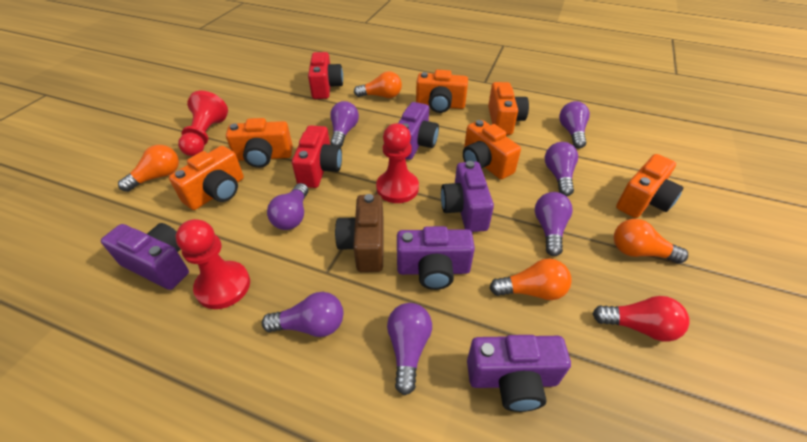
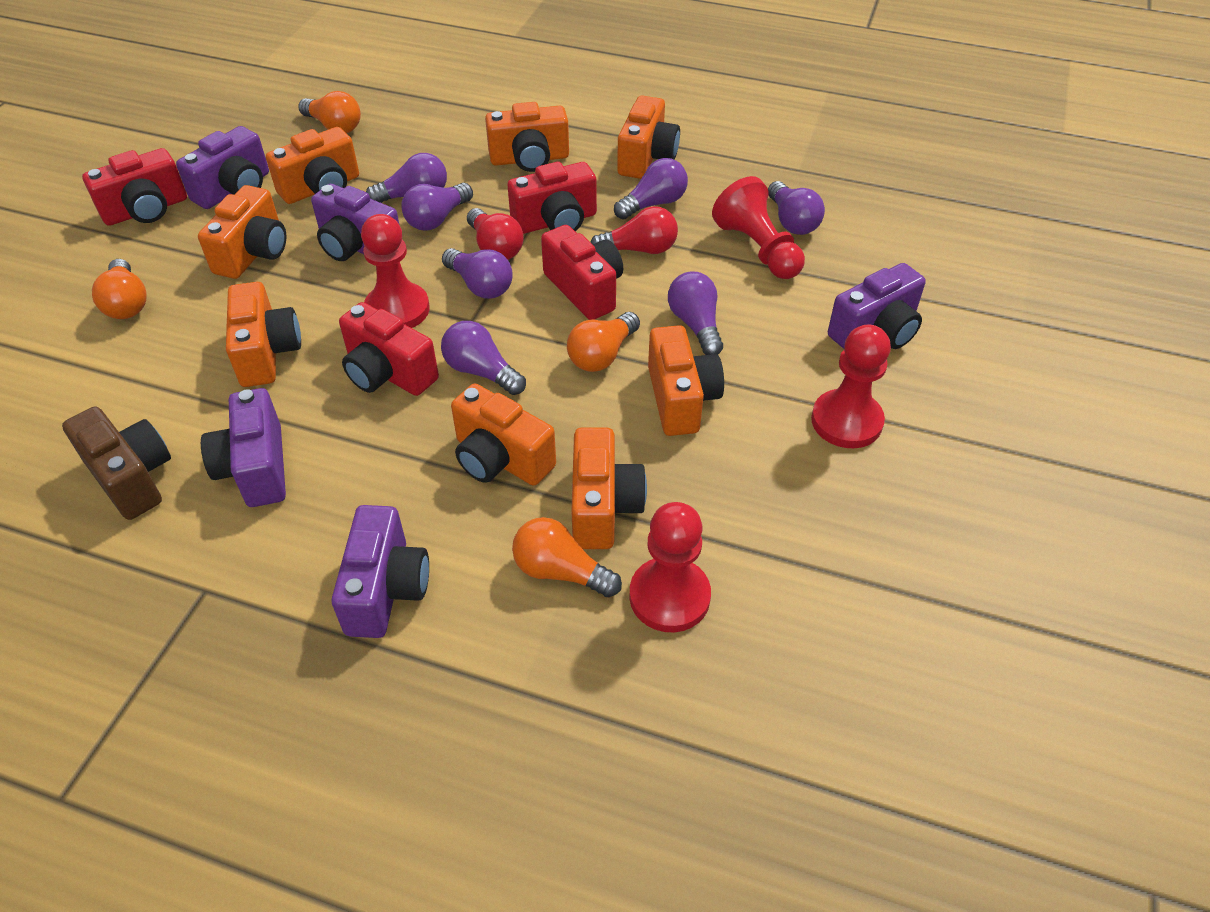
orange camera: [169,146,244,210] [226,118,293,168] [416,70,468,113] [463,120,521,179] [488,82,529,135] [616,154,684,218] = 6 -> [198,185,286,279] [226,282,301,387] [266,127,359,204] [451,384,556,486] [485,102,569,172] [571,428,647,549] [617,95,680,179] [648,325,724,436] = 8
red camera: [292,125,342,188] [308,52,343,99] = 2 -> [82,148,187,226] [339,302,439,396] [507,162,597,234] [541,225,623,320] = 4
red light bulb: [593,296,690,342] = 1 -> [467,208,524,260] [591,206,678,254] = 2
red pawn: [176,219,250,309] [178,91,228,156] [376,123,419,203] = 3 -> [361,214,430,328] [629,502,711,632] [712,176,805,279] [811,324,891,448] = 4

